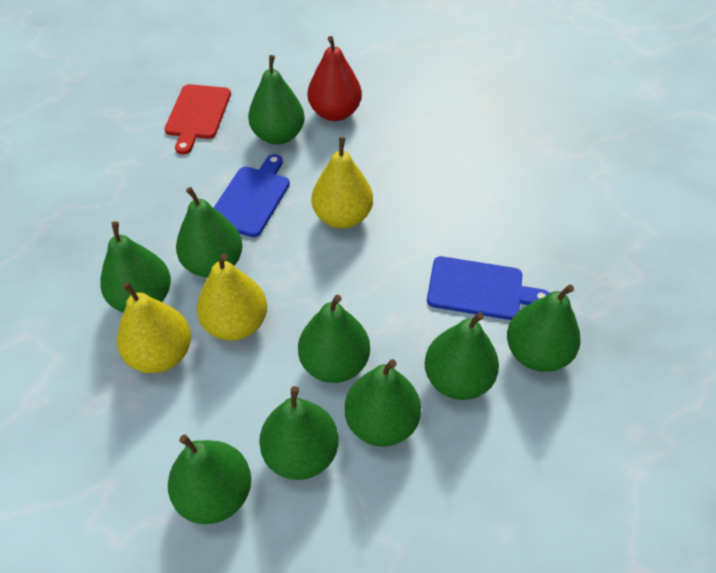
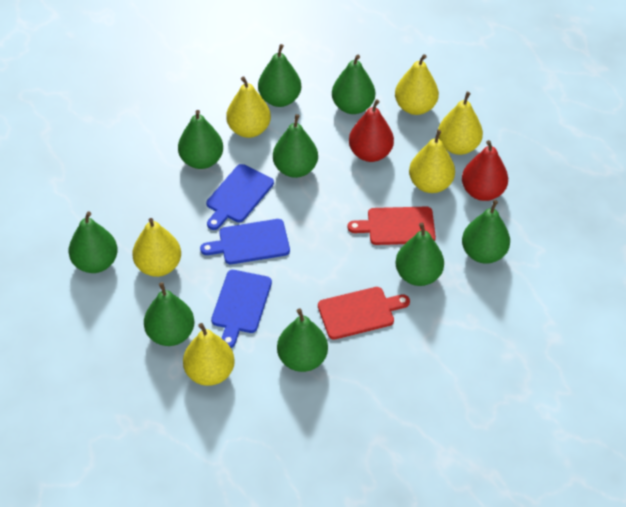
blue cutting board: [214,154,290,237] [427,256,549,320] = 2 -> [200,219,290,264] [206,164,274,230] [211,270,272,348] = 3
red cutting board: [165,84,231,154] = 1 -> [318,287,410,340] [348,207,436,245] = 2
red pear: [307,36,362,121] = 1 -> [349,99,394,162] [462,140,508,201] = 2
yellow pear: [117,282,191,373] [197,253,267,341] [311,137,373,229] = 3 -> [132,218,181,277] [183,323,235,386] [226,76,271,138] [395,54,439,115] [409,130,455,193] [438,92,483,155] = 6

